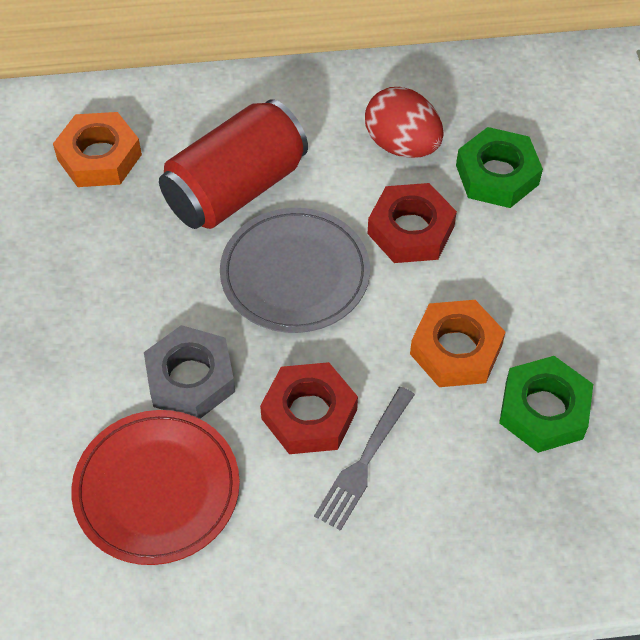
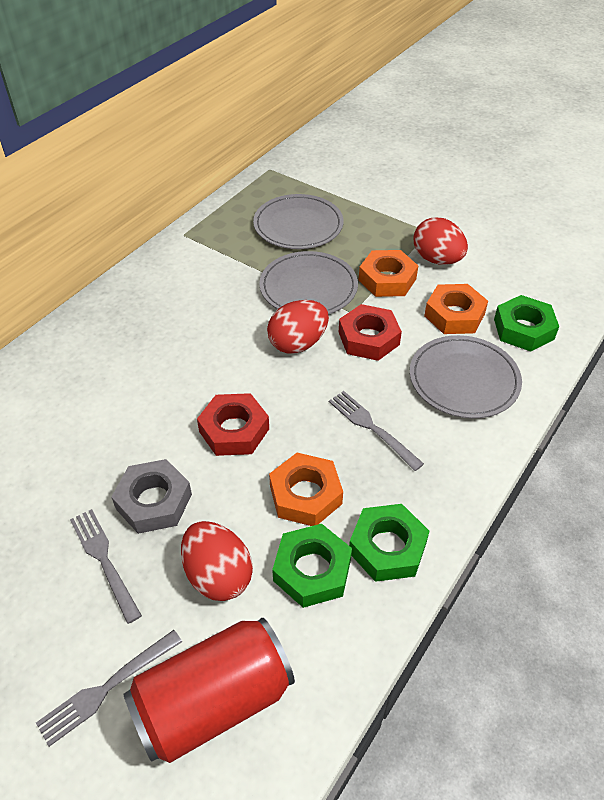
green nut: [456,127,543,208] [499,356,593,453] = 2 -> [272,524,352,608] [349,504,429,582] [494,295,559,352] = 3
grey fork: [314,387,415,531] = 1 -> [36,630,182,747] [70,509,142,624] [329,391,424,471] = 3
grey plate: [220,208,370,333] = 1 -> [253,194,343,249] [259,251,358,314] [410,335,522,418] = 3
orange nut: [53,112,142,187] [410,300,505,387] = 2 -> [269,453,343,526] [359,250,418,297] [424,284,488,334] = 3
red egg: [365,87,443,158] = 1 -> [181,521,253,601] [267,300,329,353] [414,217,468,265] = 3
red plate: [71,410,240,565] = 1 -> none = 0

